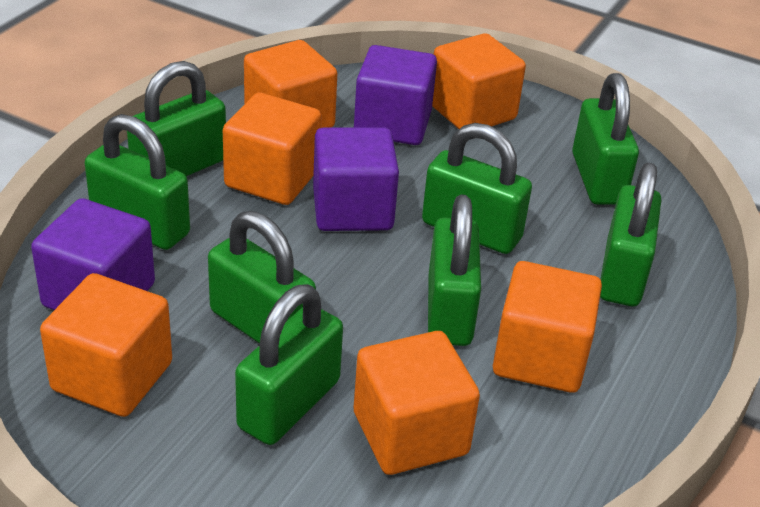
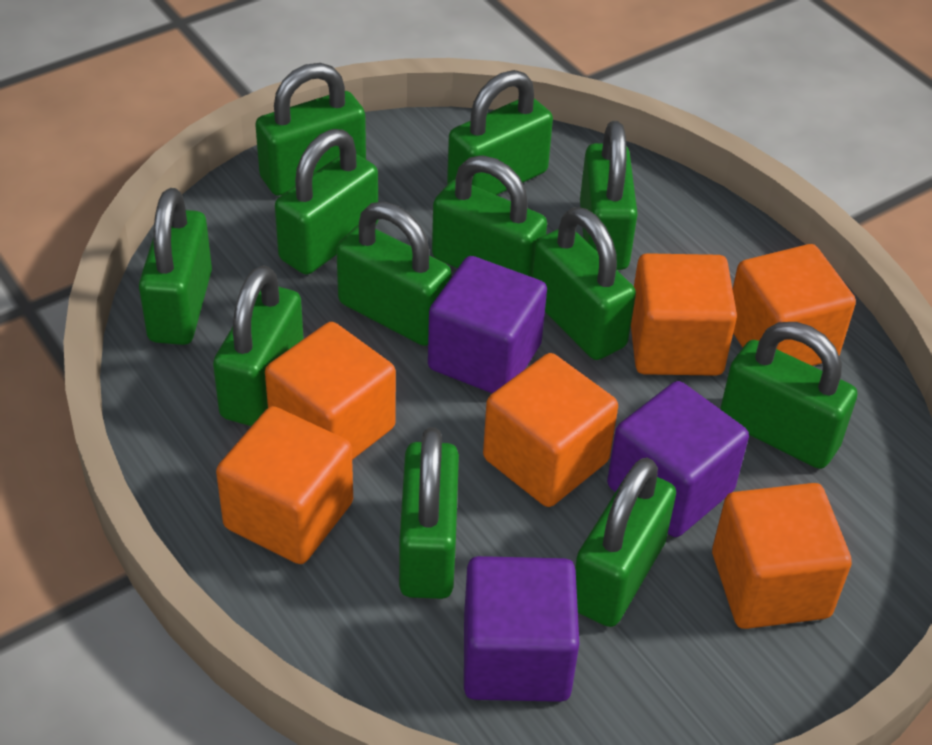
green padlock: [85,114,190,250] [127,61,226,176] [208,211,316,344] [235,284,343,445] [422,123,532,254] [428,194,481,346] [572,73,639,205] [600,162,661,306] = 8 -> [139,188,212,345] [213,265,304,426] [255,63,366,196] [275,129,378,275] [336,202,452,346] [399,427,459,599] [432,155,547,277] [447,70,553,195] [532,207,636,360] [575,458,676,627] [580,121,638,270] [720,322,857,469] = 12

